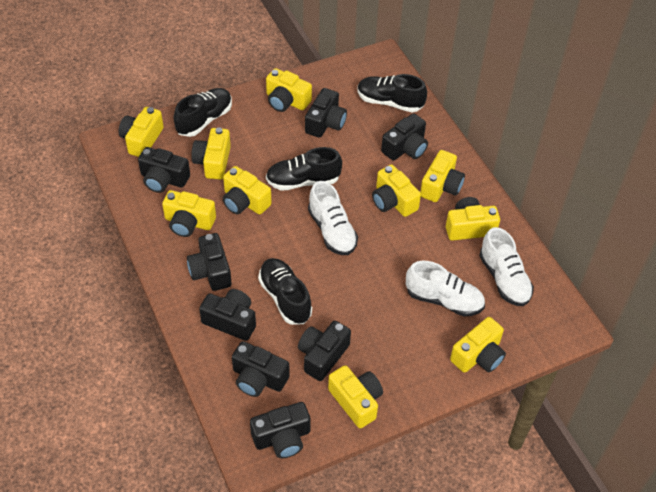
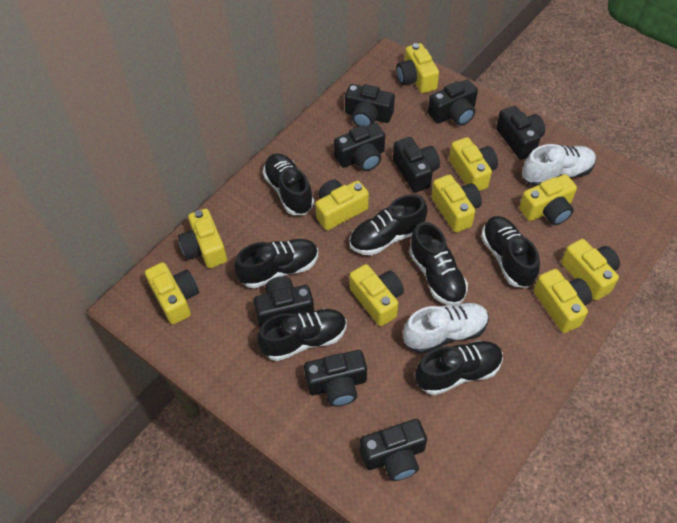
black shoe: [174,88,232,137] [258,258,312,325] [266,147,342,191] [358,74,427,112] = 4 -> [234,239,318,289] [257,309,347,361] [263,153,314,215] [350,194,427,255] [409,222,468,305] [415,340,503,395] [481,216,540,288] = 7
white shoe: [308,181,358,255] [406,261,485,317] [479,227,534,306] = 3 -> [403,303,489,354] [522,144,596,186] = 2

